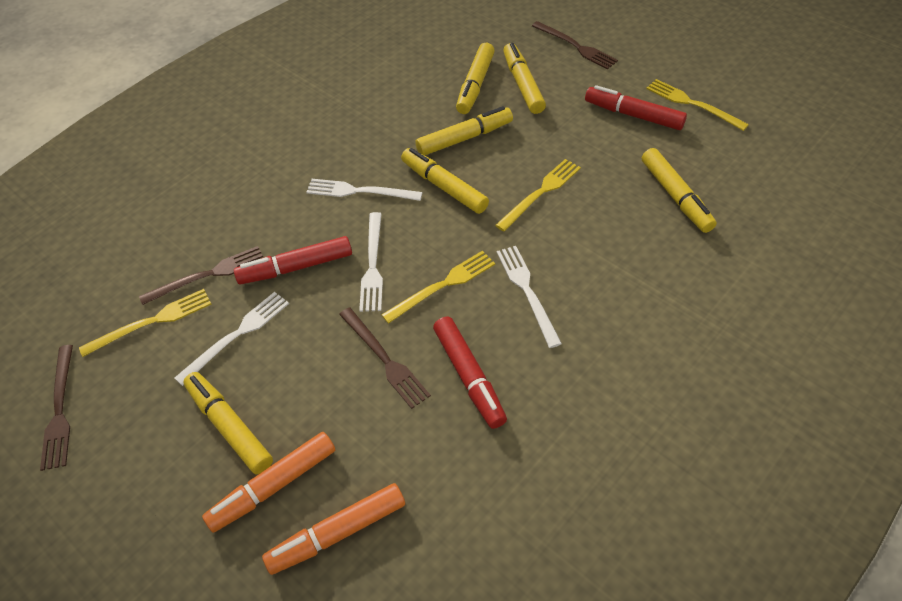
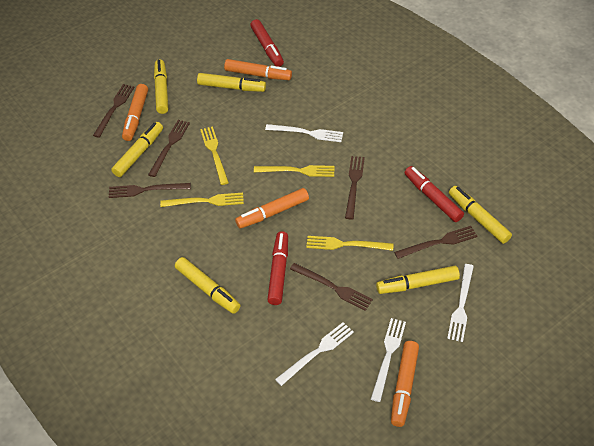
brown fork: [40,345,73,471] [139,246,263,305] [339,308,431,409] [532,21,618,69] = 4 -> [93,84,134,138] [109,183,191,198] [148,120,190,177] [290,263,373,311] [345,156,365,219] [394,226,478,259] = 6
orange marker: [202,432,335,533] [262,483,405,575] = 2 -> [122,84,148,141] [224,59,292,80] [235,188,309,229] [391,341,419,427] = 4

